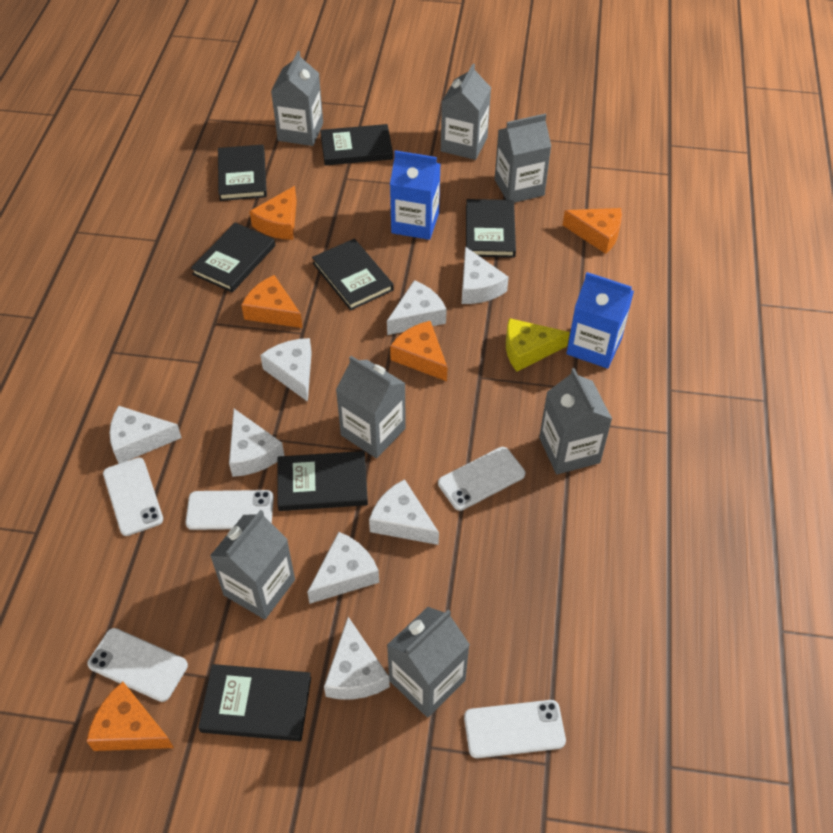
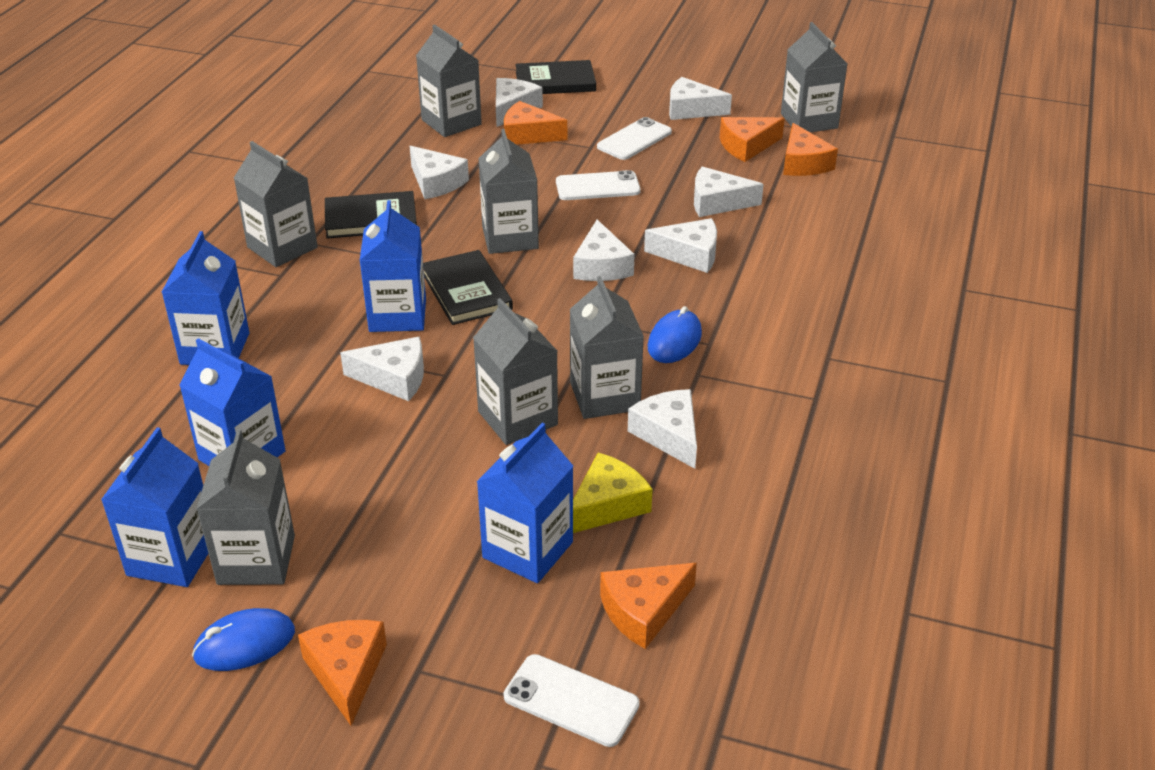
black book: [191,223,275,292] [198,664,311,741] [218,145,267,201] [278,451,368,511] [312,239,394,310] [320,124,393,165] [466,199,516,258] = 7 -> [325,191,417,238] [423,250,513,325] [516,60,596,94] = 3
blue carton: [390,150,440,240] [566,272,634,369] = 2 -> [101,428,209,587] [162,231,249,365] [179,338,286,466] [359,200,426,332] [477,423,573,583] = 5
blue mouse: none = 0 -> [192,608,295,671] [648,306,702,363] = 2
white phone: [87,628,188,702] [103,458,163,536] [186,490,274,530] [438,447,525,511] [464,700,566,758] = 5 -> [504,654,640,747] [556,170,641,200] [597,117,672,160] = 3

